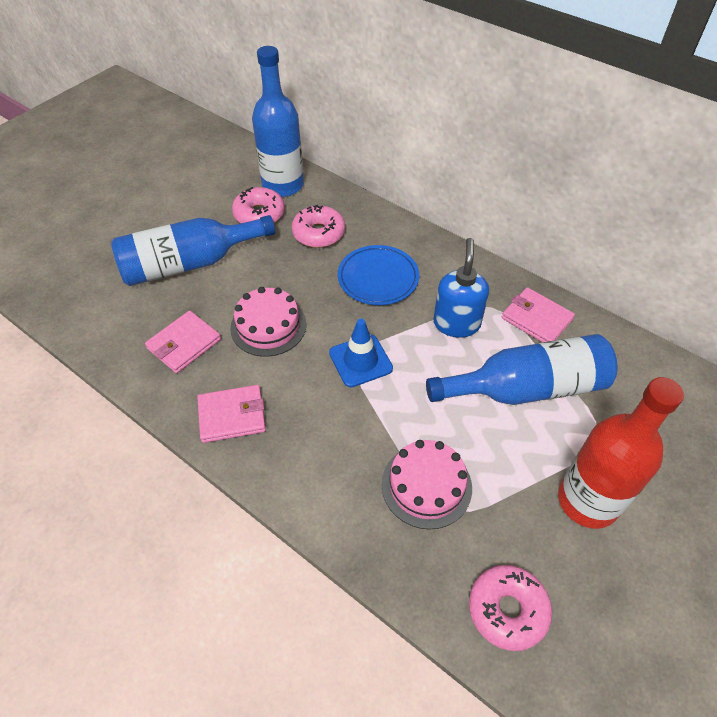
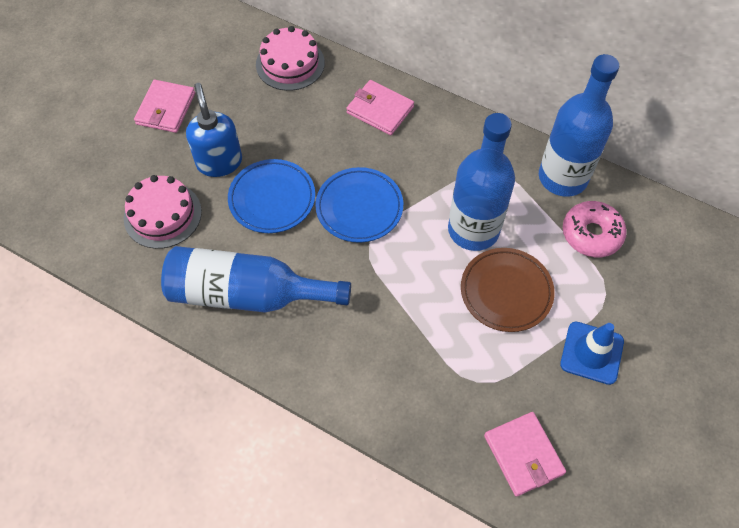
blue plate: [338,245,419,305] = 1 -> [228,159,315,233] [315,167,403,243] = 2
brown plate: none = 0 -> [461,248,555,332] = 1
pink donut: [232,187,285,223] [291,205,345,248] [469,565,552,651] = 3 -> [563,201,627,257] = 1
red bottle: [558,377,684,529] = 1 -> none = 0

